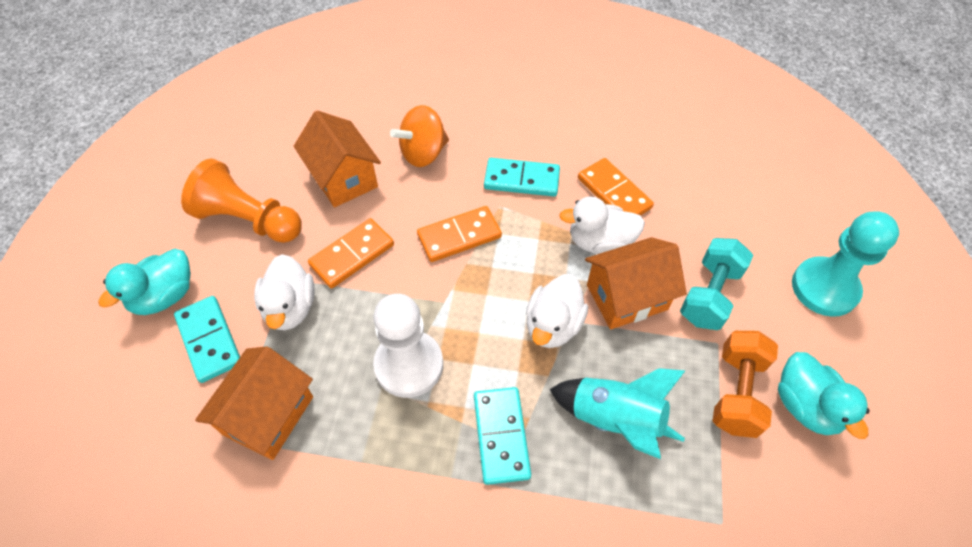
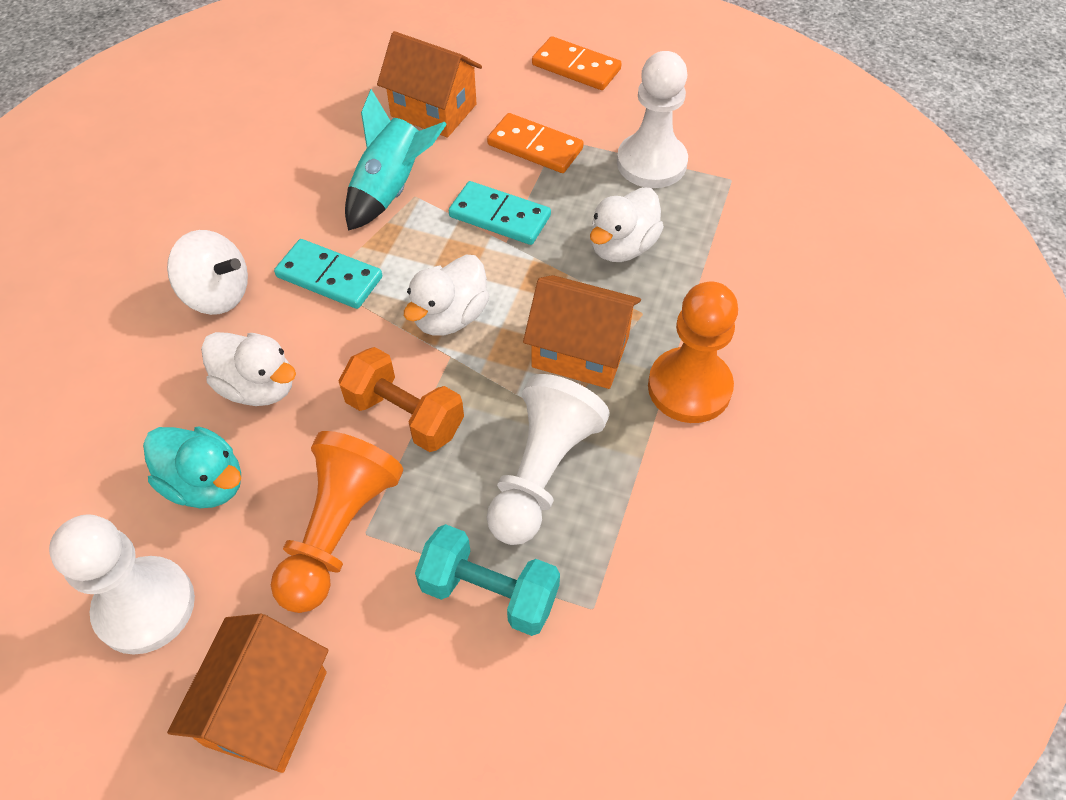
orange domino: [308,218,394,288] [417,206,502,262] [578,158,654,216] = 3 -> [487,113,584,173] [532,36,622,90] = 2
orange pawn: [181,158,302,243] = 1 -> [271,431,403,613] [648,281,738,423] = 2
orange spinning top: [390,105,449,167] = 1 -> none = 0
turquoise domino: [174,296,240,383] [474,387,531,485] [484,158,560,197] = 3 -> [274,239,382,309] [448,181,551,245] = 2
turquoise duck: [98,249,191,315] [778,352,870,439] = 2 -> [143,426,241,508] = 1
turquoise pawn: [792,211,899,317] = 1 -> none = 0
white pawn: [373,294,443,398] = 1 -> [49,514,195,655] [487,374,610,545] [617,51,688,188] = 3
white spinning top: none = 0 -> [167,230,248,315] = 1

